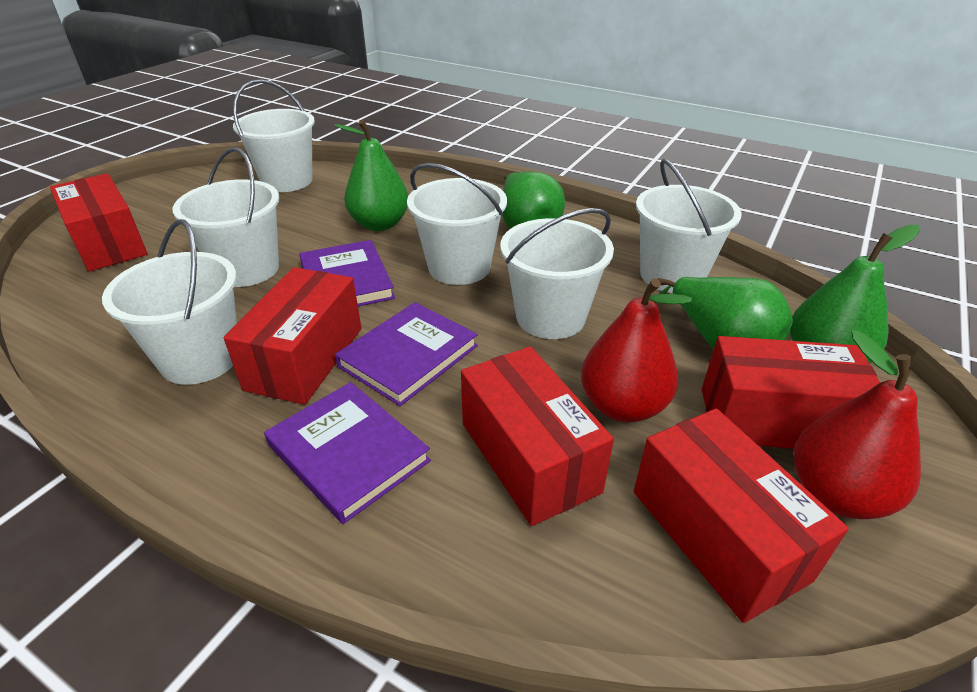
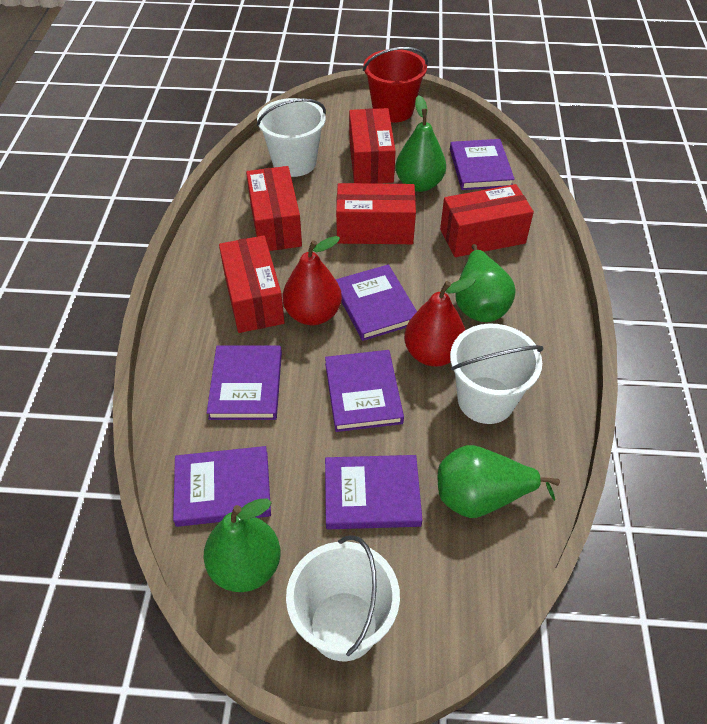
purple book: [264,382,431,524] [299,240,395,306] [335,302,478,406] = 3 -> [173,446,271,527] [207,345,282,420] [325,350,404,432] [325,455,422,529] [335,264,417,341] [450,139,515,190] = 6
red bucket: none = 0 -> [363,47,428,123] = 1
white bucket: [102,219,237,385] [172,147,279,287] [233,79,315,192] [407,163,507,285] [501,208,614,339] [636,159,742,293] = 6 -> [257,98,326,177] [286,535,400,661] [450,324,543,424] = 3

